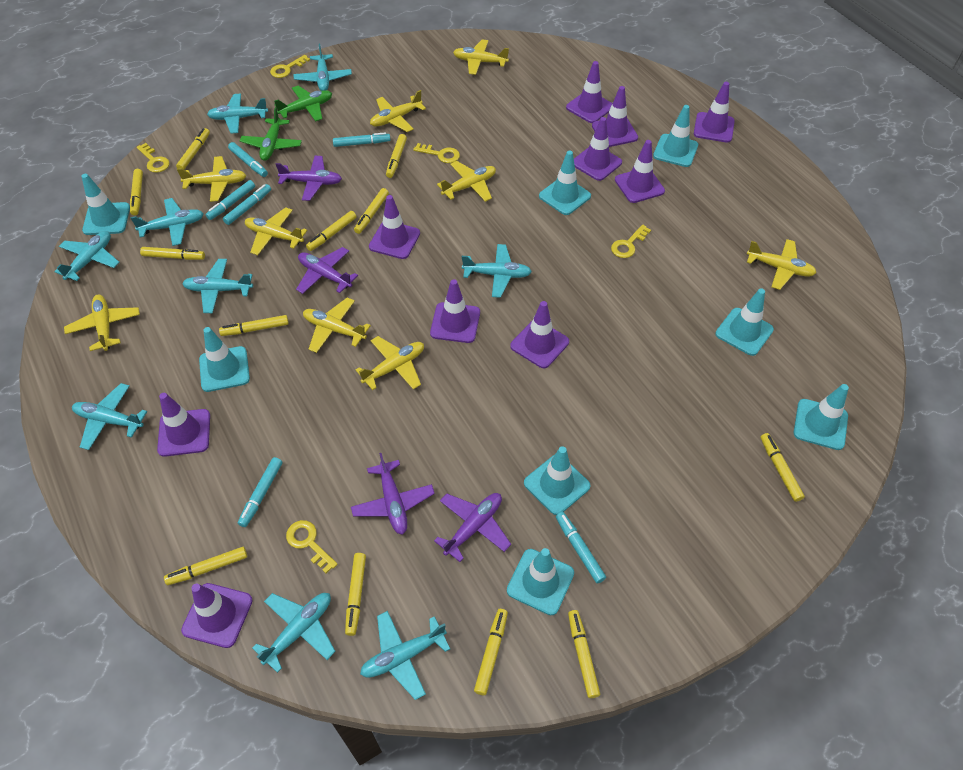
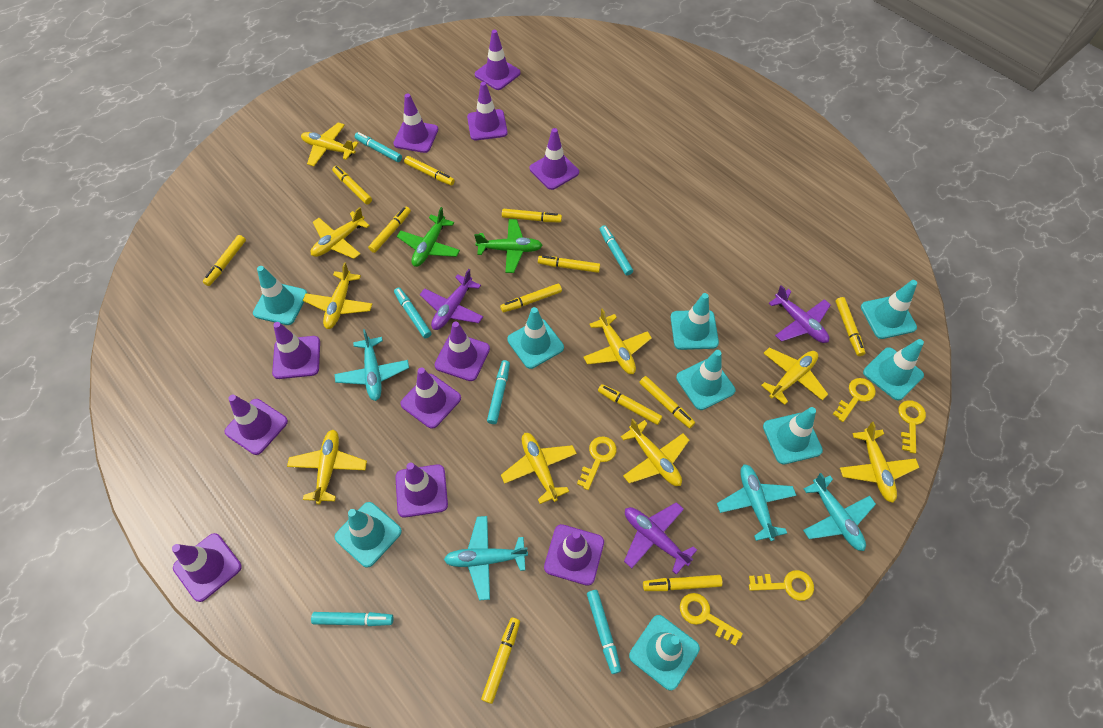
purple plane: [276,156,342,201] [296,247,358,294] [351,453,435,535] [434,493,511,562] = 4 -> [420,269,483,330] [624,502,697,575] [769,285,831,343] = 3
purple traffic cone: [157,393,210,457] [181,583,253,648] [369,195,420,259] [430,279,480,343] [510,301,569,368] [566,61,612,123] [574,117,622,181] [592,86,638,147] [615,140,665,203] [694,82,735,143] = 10 -> [172,533,242,602] [224,395,288,455] [272,322,320,379] [393,94,438,153] [395,463,448,518] [400,368,461,429] [434,321,490,381] [467,82,508,140] [475,30,521,90] [530,128,579,190] [544,524,604,586] = 11
turquoise plane: [54,231,120,281] [72,383,147,450] [130,198,204,246] [182,259,253,313] [207,94,268,134] [252,593,335,673] [294,43,352,91] [360,611,450,700] [462,244,532,298] = 9 -> [335,329,409,401] [444,516,528,600] [717,464,797,541] [803,473,876,551] = 4
turquoise traffic cone: [81,174,130,235] [199,327,250,392] [507,548,574,615] [524,446,591,515] [539,150,591,215] [653,105,698,167] [715,288,774,356] [794,384,849,450] = 8 -> [253,266,307,325] [335,502,402,568] [507,307,564,369] [629,615,700,691] [670,293,719,350] [676,350,735,410] [763,407,823,464] [861,280,917,339] [863,339,924,401] = 9

